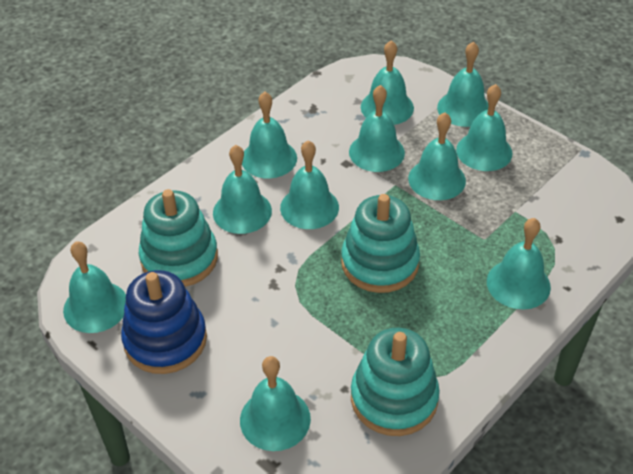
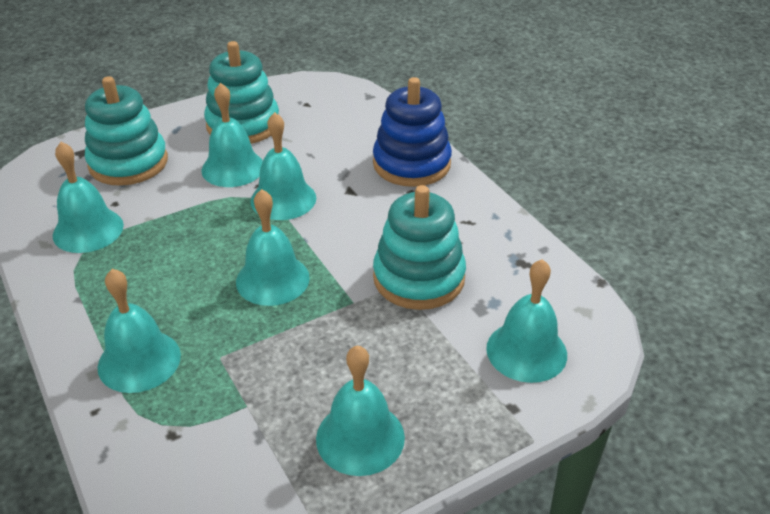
turquoise bell: [63,241,126,333] [213,145,272,234] [240,356,311,451] [242,92,297,179] [280,140,339,229] [349,85,405,172] [361,40,414,125] [408,112,466,200] [437,41,488,127] [456,84,513,171] [487,218,551,310] = 11 -> [53,142,124,253] [98,269,181,393] [202,83,263,187] [236,189,310,306] [251,112,316,220] [316,345,405,476] [486,259,567,383] = 7

